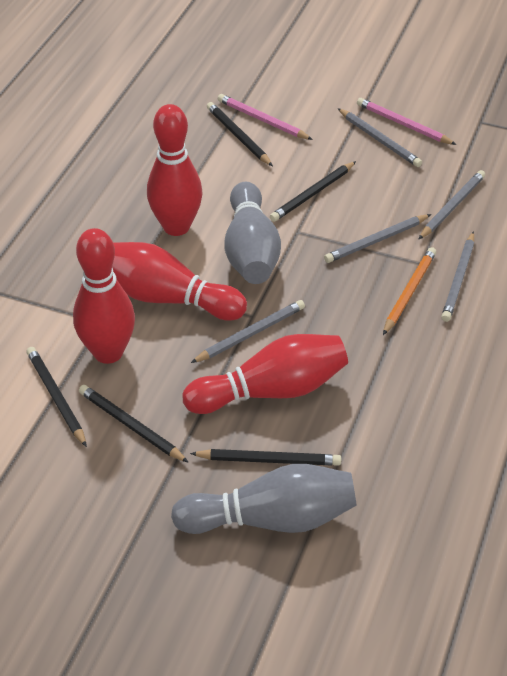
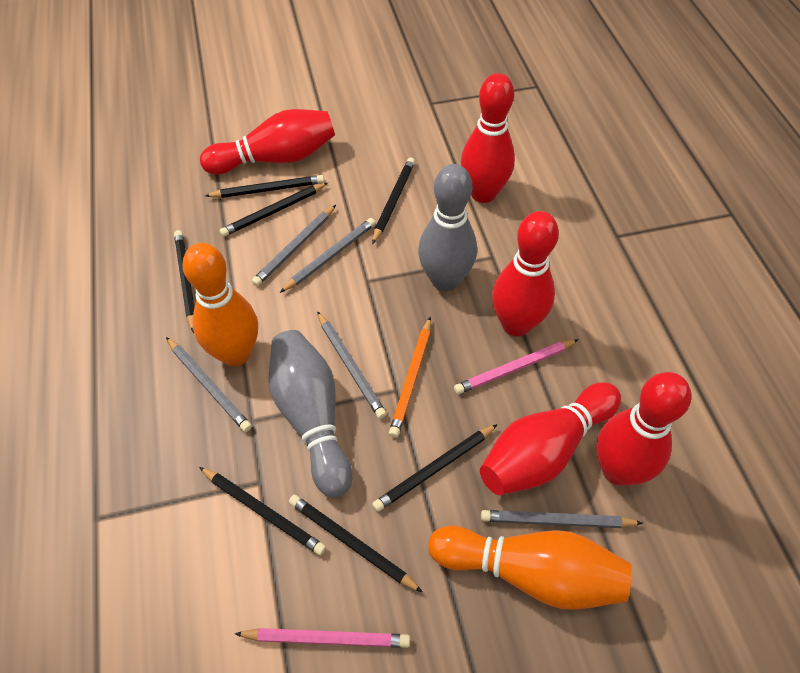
black pencil: [26,347,87,447] [79,385,189,463] [190,449,341,466] [207,102,273,166] [270,161,356,222] = 5 -> [174,230,195,333] [199,467,326,555] [205,175,324,198] [220,183,328,237] [289,495,422,592] [372,158,415,244] [372,424,498,512] = 7
orange bowling pin: none = 0 -> [182,243,258,366] [428,526,632,610] = 2
red bowling pin: [73,228,135,364] [112,242,247,321] [147,104,203,236] [182,334,348,414] = 4 -> [200,109,335,175] [461,73,515,203] [480,382,621,495] [492,211,559,336] [596,372,691,486] = 5

